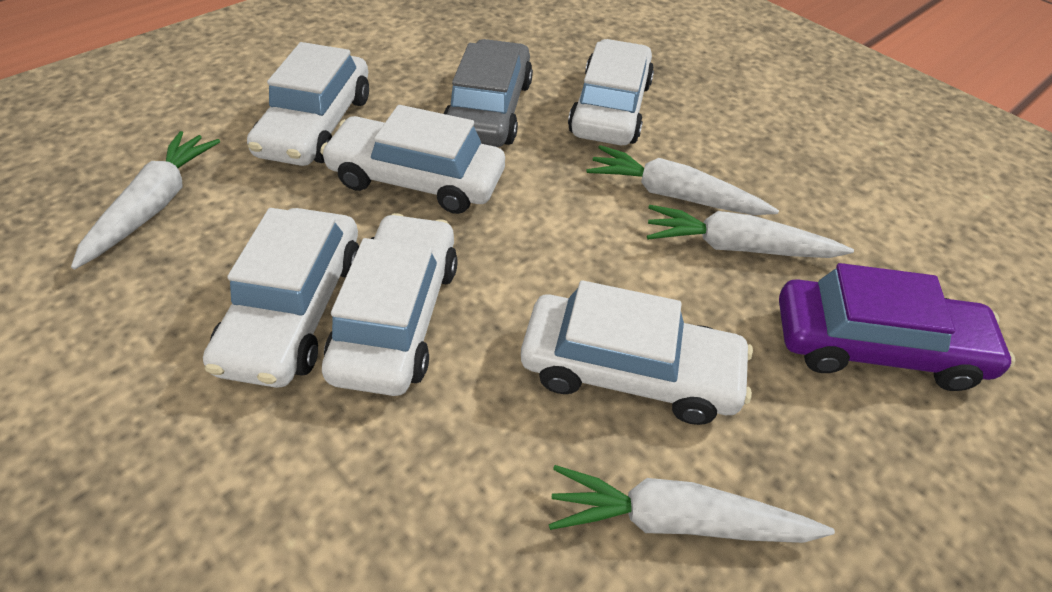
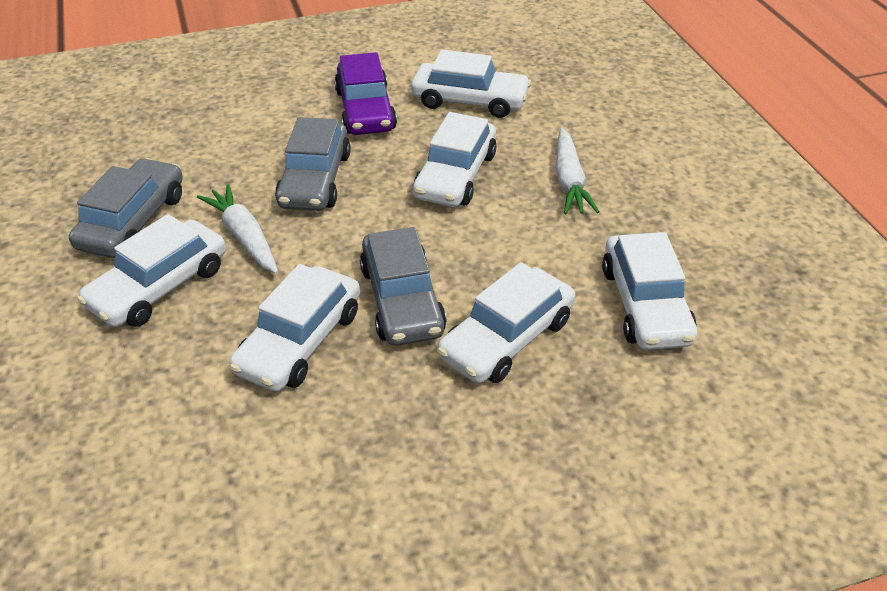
grey car: [443,39,533,147] = 1 -> [69,158,183,258] [275,117,351,211] [360,227,447,346] = 3
white carrot: [71,131,220,269] [549,465,835,543] [587,145,779,215] [647,205,854,258] = 4 -> [197,184,278,274] [556,128,599,214] = 2

